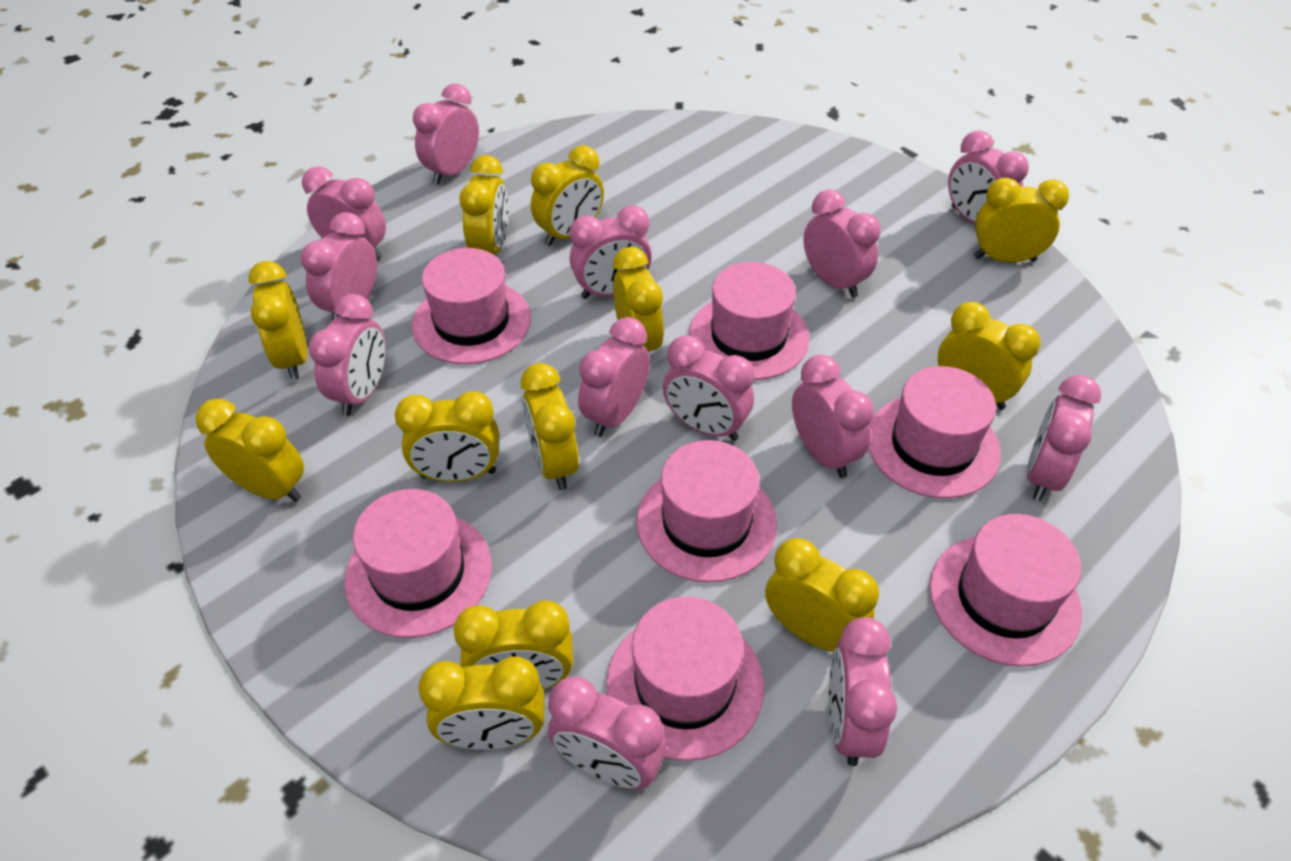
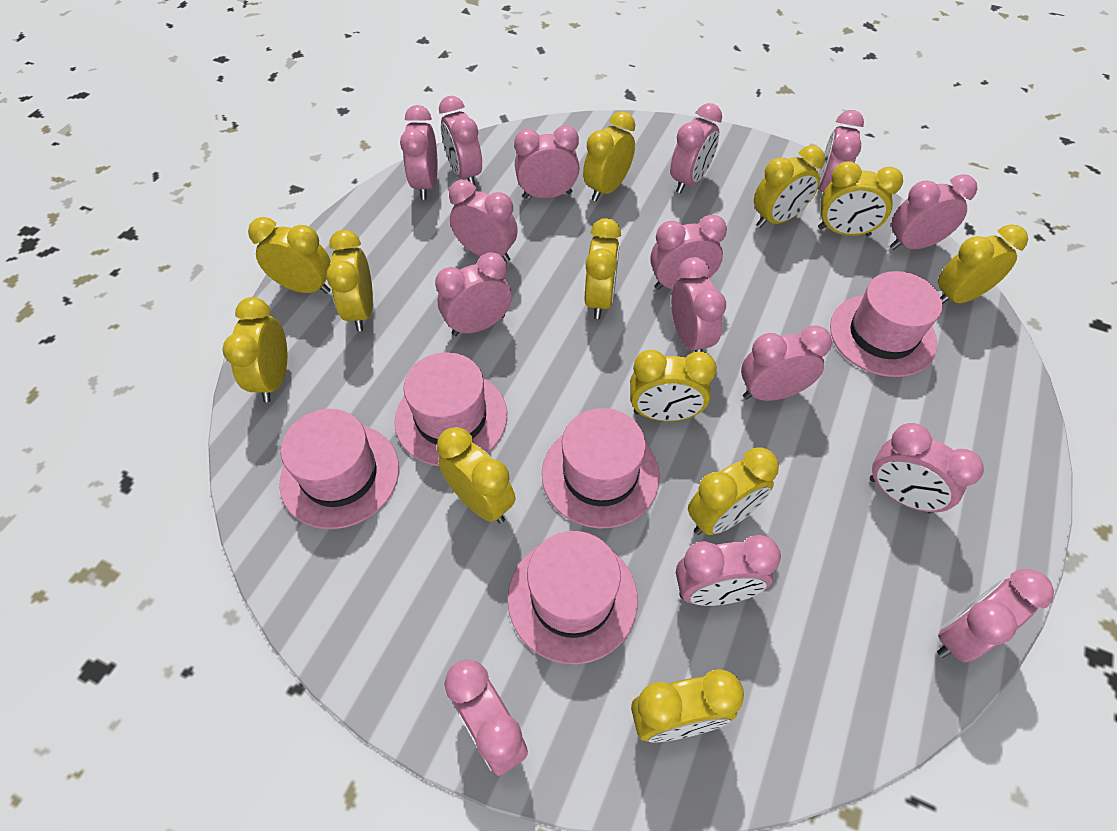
pink clock: [301,212,377,320] [302,167,386,261] [308,294,385,416] [413,83,479,185] [548,677,667,789] [570,205,652,299] [578,317,650,437] [663,336,754,441] [792,355,874,478] [803,190,881,298] [829,617,897,766] [948,130,1029,224] [1027,375,1101,501] = 13 -> [400,105,437,200] [435,252,512,336] [439,96,482,187] [444,659,528,776] [449,180,518,262] [514,125,580,199] [650,214,727,290] [670,103,722,193] [671,257,726,352] [676,535,781,606] [741,325,832,401] [818,110,864,192] [870,423,984,513] [890,174,978,250] [937,569,1054,663] = 15
pink hat: [344,489,492,638] [412,248,531,365] [606,596,764,761] [637,440,777,583] [689,262,809,380] [869,366,1001,499] [929,514,1082,667] = 7 -> [279,409,399,529] [395,352,507,466] [508,531,638,664] [542,408,660,529] [830,271,943,377] = 5

